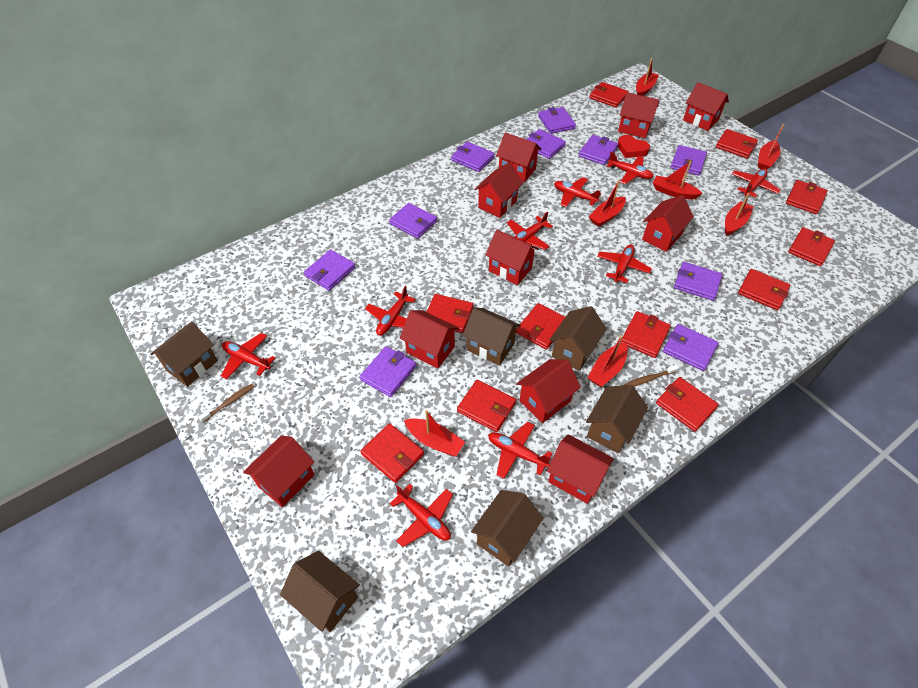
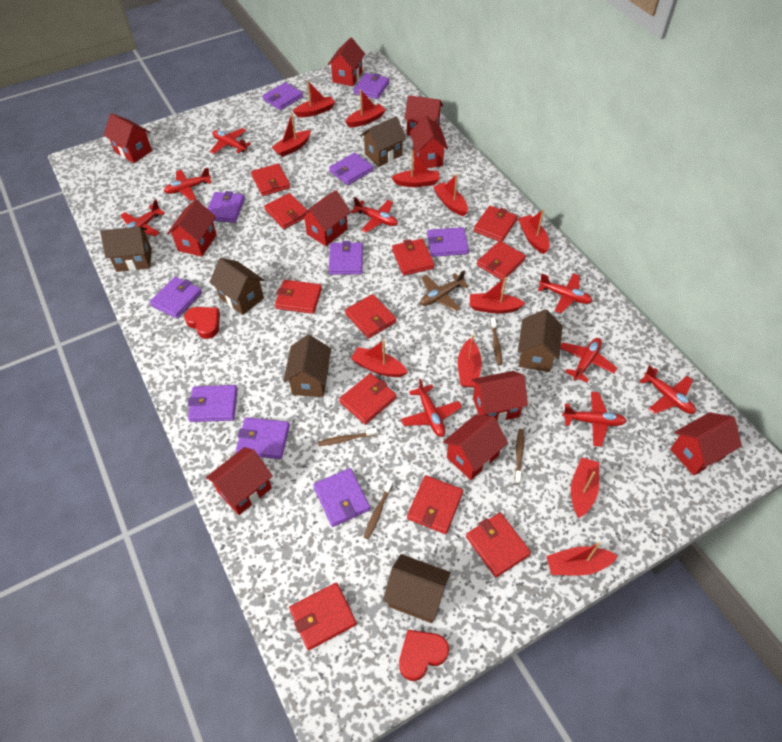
brown plane: none = 0 -> [420,270,469,312] = 1
brown toothbrush: [198,384,254,423] [624,365,679,386] = 2 -> [318,428,377,446] [364,480,393,539] [490,318,502,365] [515,429,524,484] = 4
red boat: [404,410,465,456] [588,335,628,387] [589,180,626,227] [636,58,659,96] [653,161,703,200] [725,193,753,236] [758,124,784,169] = 7 -> [271,113,311,157] [293,80,335,117] [345,89,386,127] [351,340,408,377] [391,150,440,187] [433,174,468,216] [458,334,482,387] [470,277,526,313] [518,210,549,254] [546,542,618,576] [571,457,599,518] = 11
red heart: [618,135,650,158] = 1 -> [184,307,220,339] [399,630,449,681] = 2

